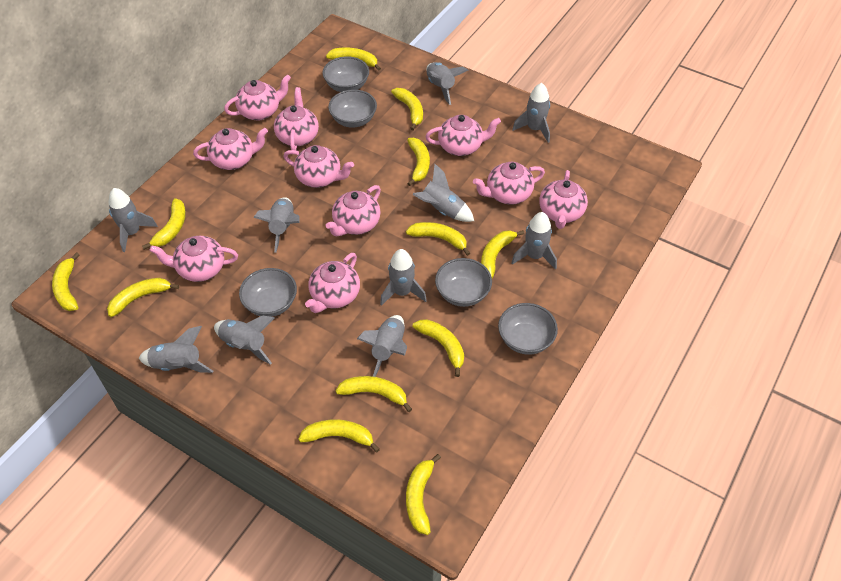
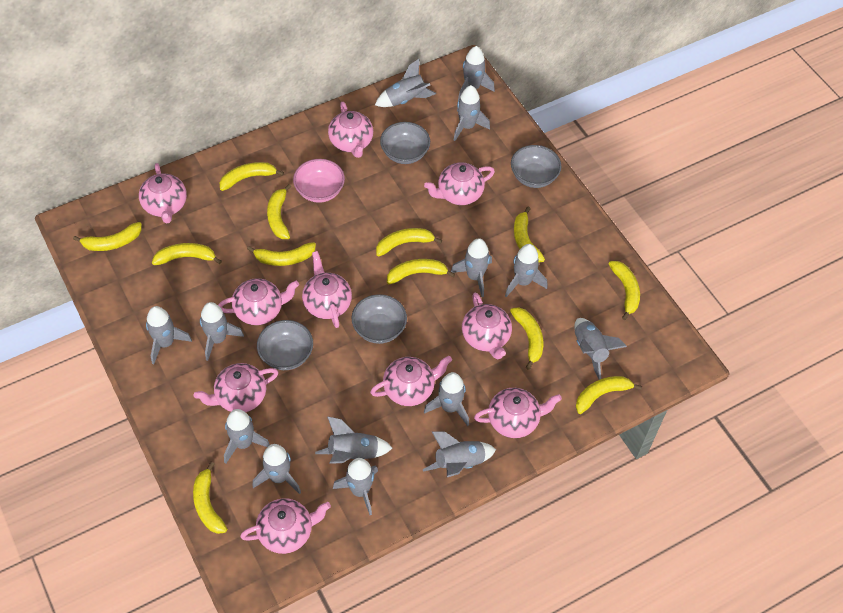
grey bowl: [239,268,297,317] [322,56,369,92] [328,89,377,128] [435,258,492,307] [498,303,558,355] = 5 -> [257,320,313,370] [351,294,407,344] [380,122,430,164] [511,145,561,188] = 4
grey rocket: [109,188,158,252] [139,326,213,373] [214,315,274,365] [253,197,300,253] [357,315,407,377] [380,249,427,306] [412,164,474,222] [426,62,468,105] [511,212,557,270] [512,83,550,143] = 10 -> [146,306,192,364] [200,302,244,361] [224,409,270,464] [253,444,301,494] [315,416,392,464] [333,458,378,515] [375,59,436,107] [423,432,496,477] [424,372,469,426] [451,238,492,297] [453,85,490,141] [458,46,495,100] [505,244,547,297] [575,318,627,380] = 14
pink bowl: none = 0 -> [293,159,345,203] = 1

